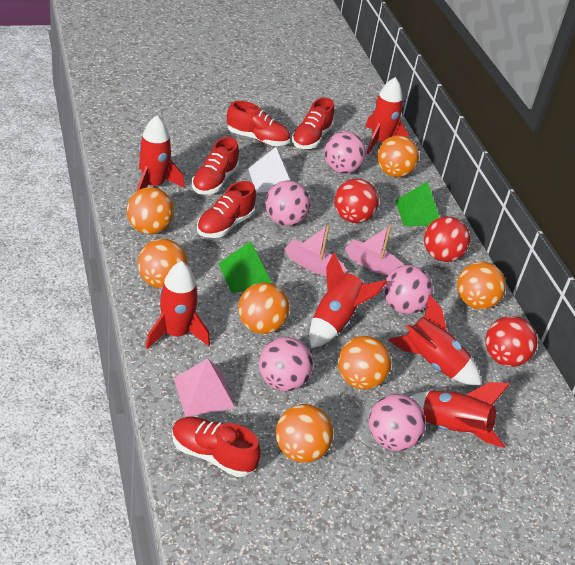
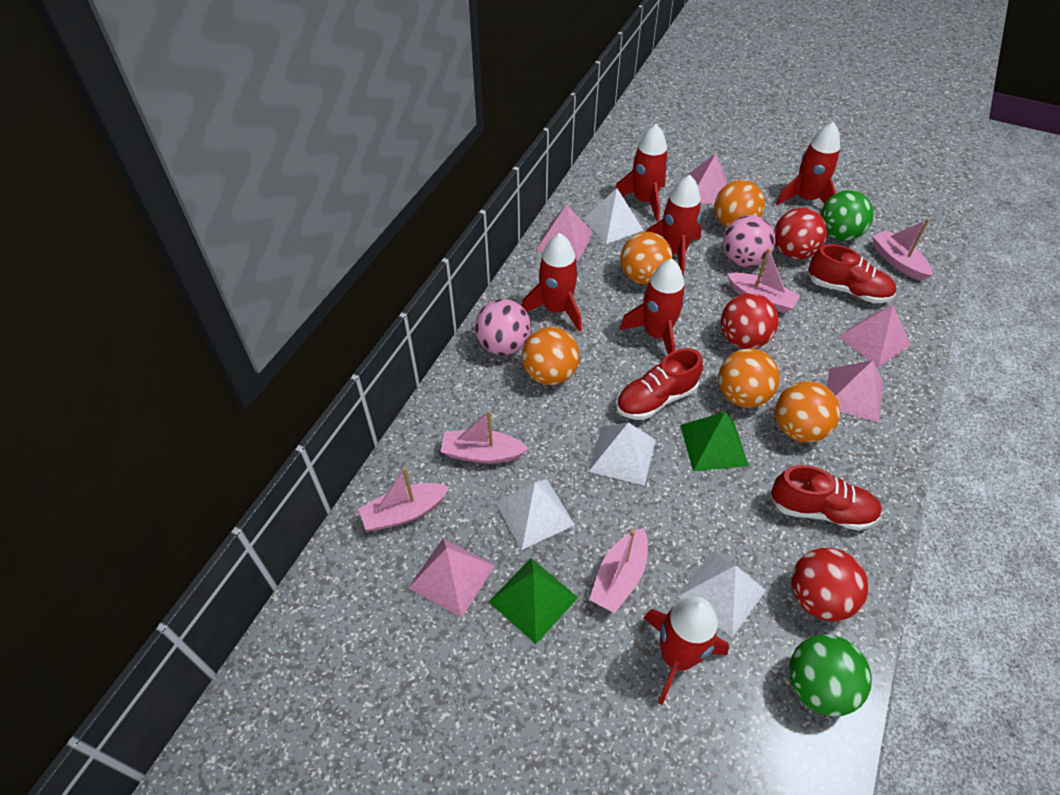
green ball: none = 0 -> [789,634,872,717] [820,190,874,241] = 2
orange ball: [127,187,174,234] [137,239,188,288] [238,282,290,334] [275,404,333,463] [338,336,392,390] [377,136,419,177] [457,262,506,310] = 7 -> [522,327,580,385] [620,232,673,285] [714,180,765,227] [718,349,780,408] [775,381,840,442] = 5
pink ball: [259,337,313,391] [265,181,310,226] [324,131,366,174] [369,394,426,451] [383,265,433,314] = 5 -> [475,299,531,355] [723,215,776,267] = 2
pink boat: [285,225,347,276] [345,225,404,276] = 2 -> [358,467,449,531] [440,410,529,464] [589,528,648,613] [727,248,800,313] [872,219,933,281] = 5
pink pyramid: [174,359,235,416] = 1 -> [409,538,495,618] [536,204,593,261] [685,154,727,204] [827,360,883,422] [838,305,911,368] = 5
red shoe: [172,417,261,477] [192,137,239,195] [197,181,256,238] [227,101,290,146] [292,98,334,149] = 5 -> [616,348,703,420] [770,465,882,531] [808,244,896,303] = 3
white pyramid: [248,147,291,192] = 1 -> [495,479,575,550] [583,188,643,244] [589,422,655,486] [678,552,766,637] = 4

